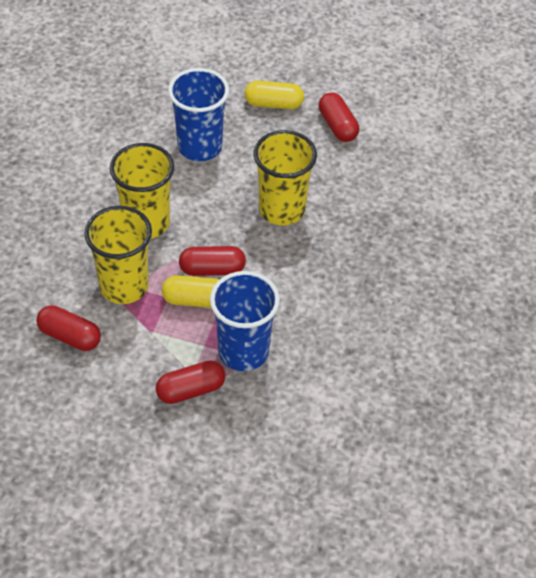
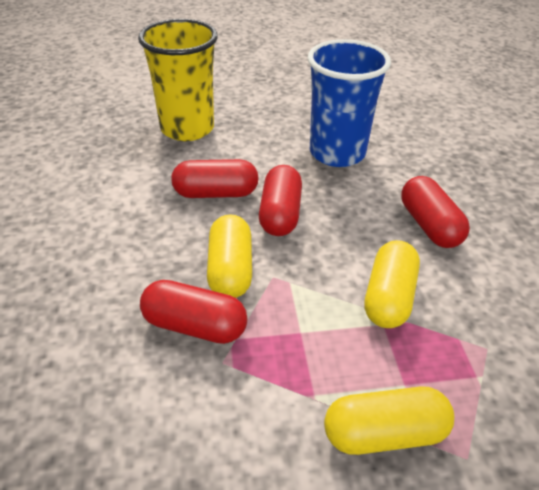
blue cup: [168,68,229,161] [210,271,280,371] = 2 -> [308,39,391,167] = 1
yellow capsule: [162,275,220,308] [244,81,304,109] = 2 -> [207,215,252,298] [324,386,454,455] [364,240,420,328] = 3
yellow cup: [84,206,152,304] [110,143,174,239] [254,130,317,226] = 3 -> [138,19,218,141] = 1

